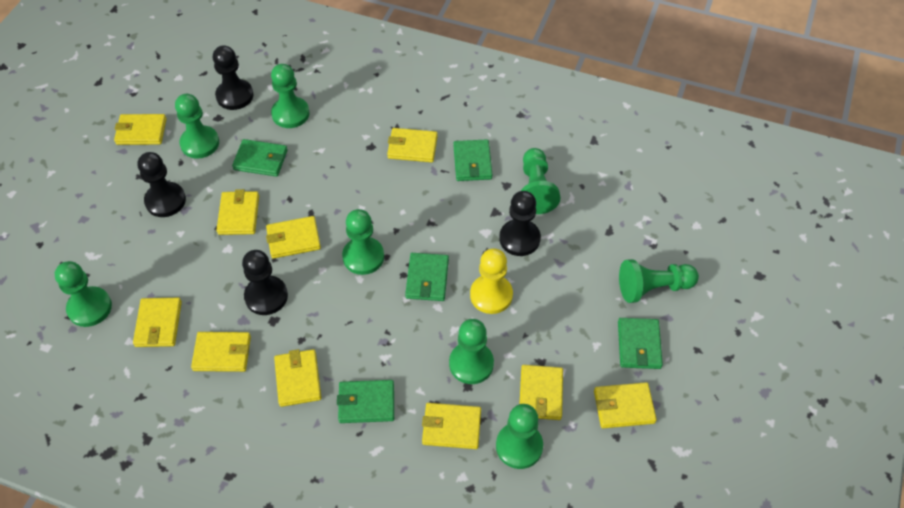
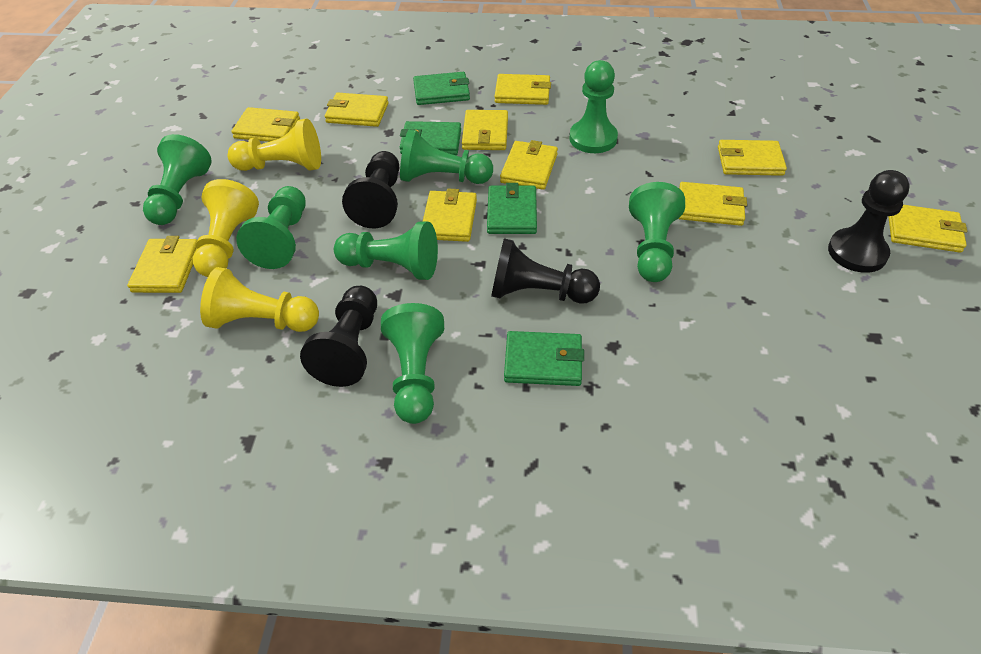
green pawn: [55,261,112,327] [175,94,219,159] [271,64,310,128] [342,209,384,275] [449,319,494,384] [496,404,543,469] [521,148,560,214] [619,259,699,303] = 8 -> [143,134,212,225] [236,186,306,269] [334,222,438,280] [381,303,444,424] [400,129,493,184] [569,60,618,153] [629,182,685,282] = 7
green wallet: [232,139,288,177] [337,380,394,423] [405,253,449,301] [453,139,493,181] [618,318,663,369] = 5 -> [400,121,461,155] [413,72,470,105] [487,183,537,234] [504,331,584,386] = 4
yellow pawn: [470,248,513,314] = 1 -> [193,179,259,277] [200,267,319,332] [228,119,321,171] = 3

